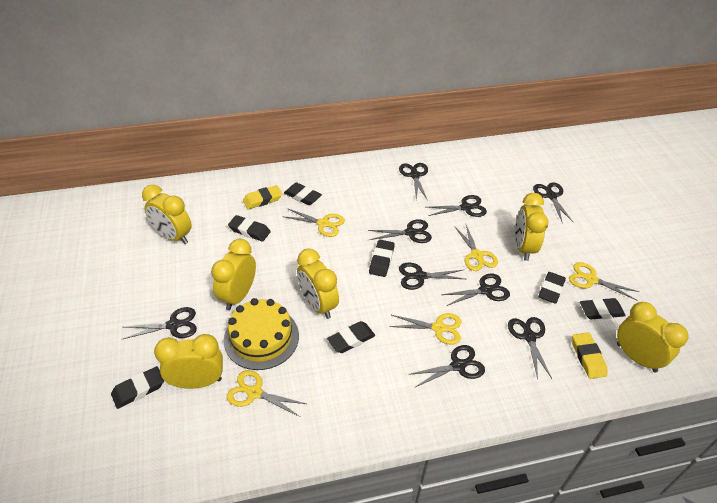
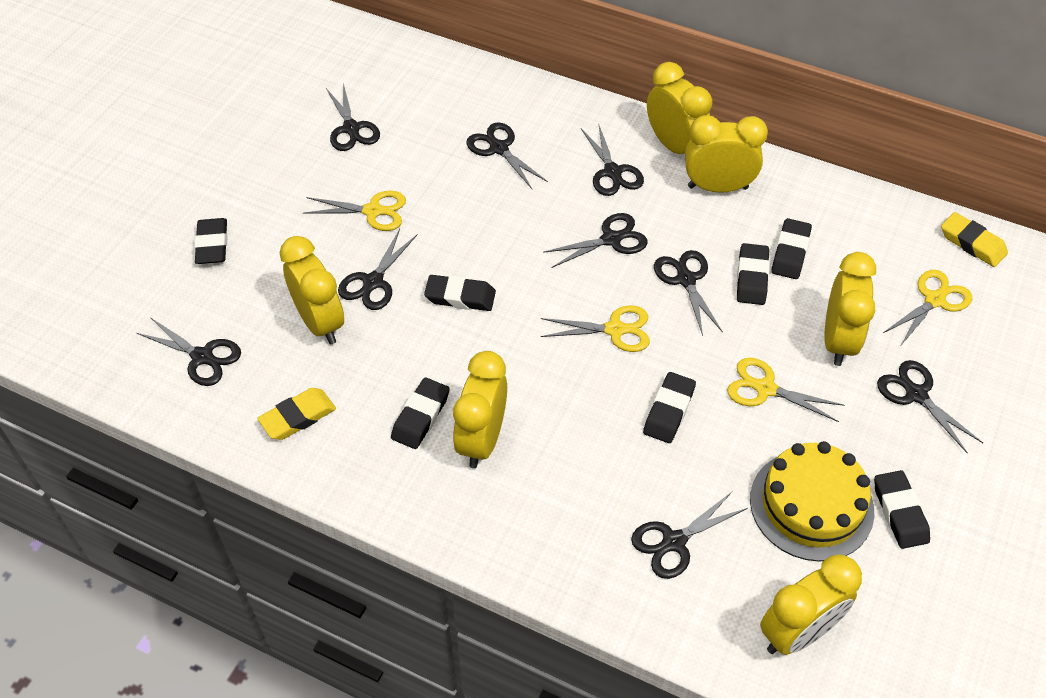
yellow scissors: [227,370,306,417] [282,208,345,237] [389,313,461,345] [454,225,498,271] [569,262,639,300] = 5 -> [303,191,406,231] [541,305,650,352] [727,358,844,422] [883,270,972,345] = 4

